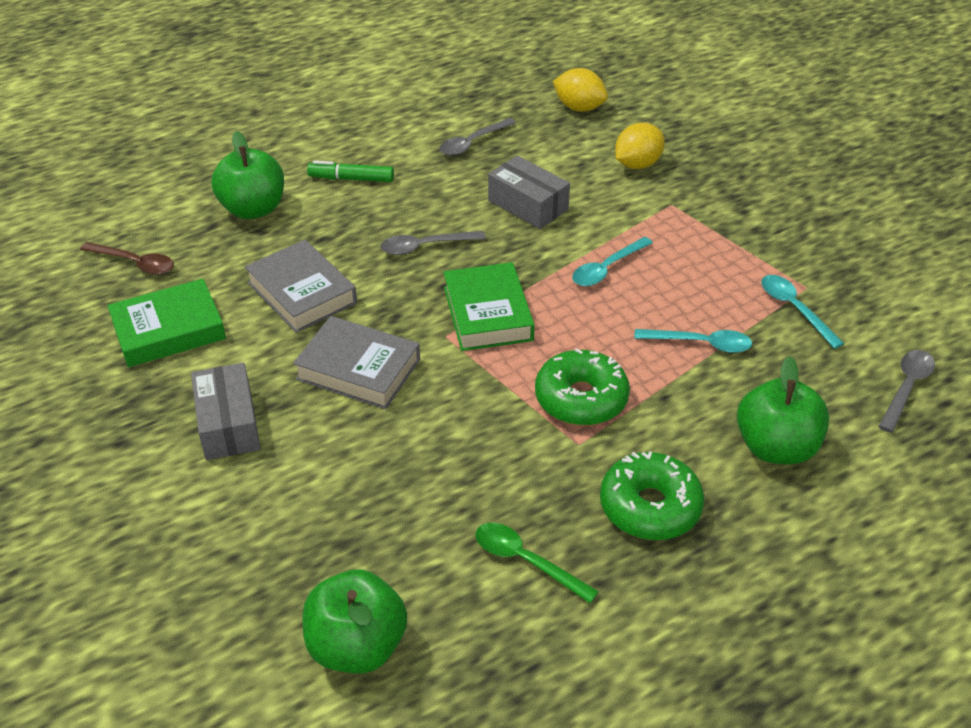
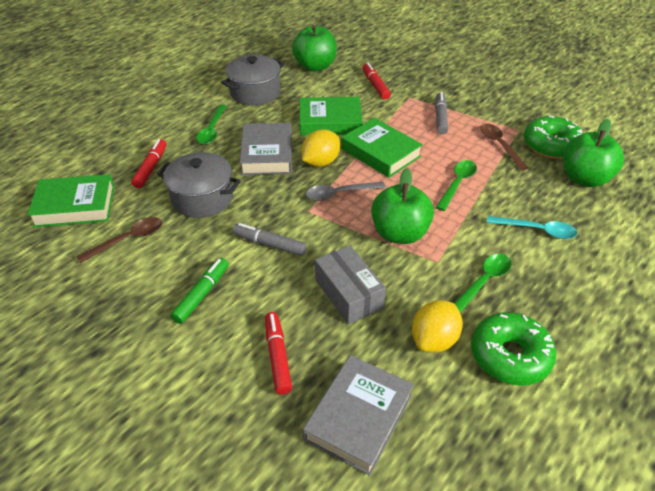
brown spoon: [80,242,174,275] = 1 -> [76,217,162,263] [480,124,528,171] = 2
green book: [108,279,226,367] [443,262,535,351] = 2 -> [27,174,115,227] [300,97,363,135] [341,118,423,178] = 3
green spoon: [476,523,599,603] = 1 -> [196,105,227,145] [436,160,477,211] [454,254,512,313] = 3
grey box: [191,363,261,460] [488,155,570,229] = 2 -> [315,245,386,325] = 1
grey marker: none = 0 -> [233,223,307,256] [435,92,448,134] = 2
grey pot: none = 0 -> [157,152,241,218] [221,55,284,106] = 2
grey spoon: [381,231,486,255] [439,118,516,156] [878,350,935,433] = 3 -> [306,182,386,201] = 1
red marker: none = 0 -> [132,139,166,188] [265,312,292,395] [362,63,391,100] = 3
turquoise spoon: [572,237,653,286] [634,329,752,353] [761,275,844,349] = 3 -> [487,216,578,239] = 1

